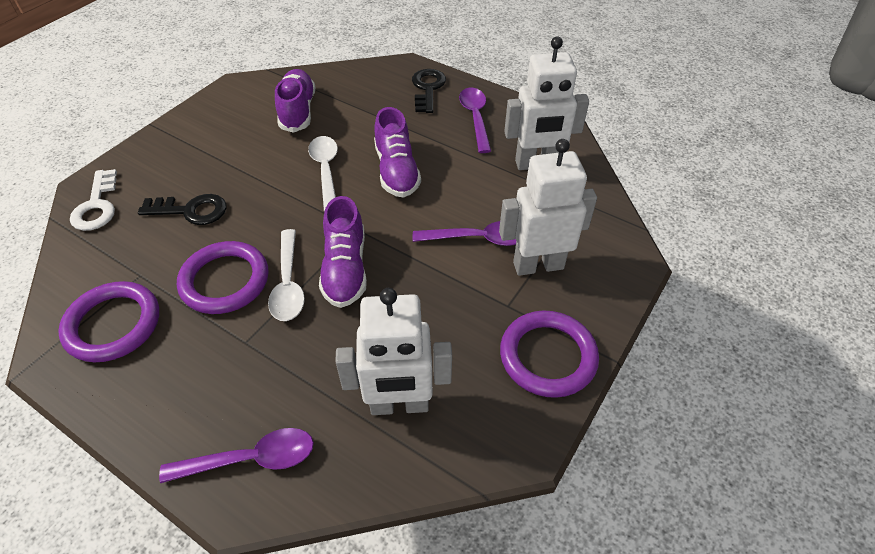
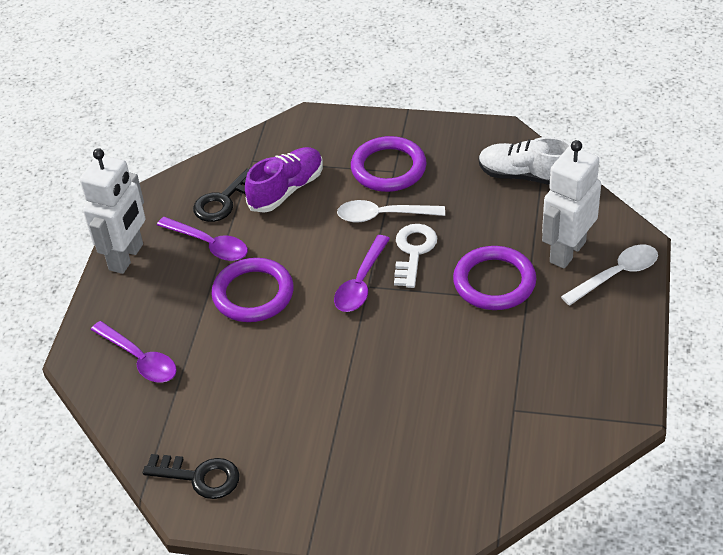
purple shoe: [275,69,315,133] [319,196,367,308] [374,107,421,198] = 3 -> [245,147,323,213] = 1
white robot: [335,288,452,415] [499,139,597,276] [504,37,589,170] = 3 -> [80,148,145,274] [542,140,601,269] = 2
white shoe: none = 0 -> [479,137,571,185] = 1

